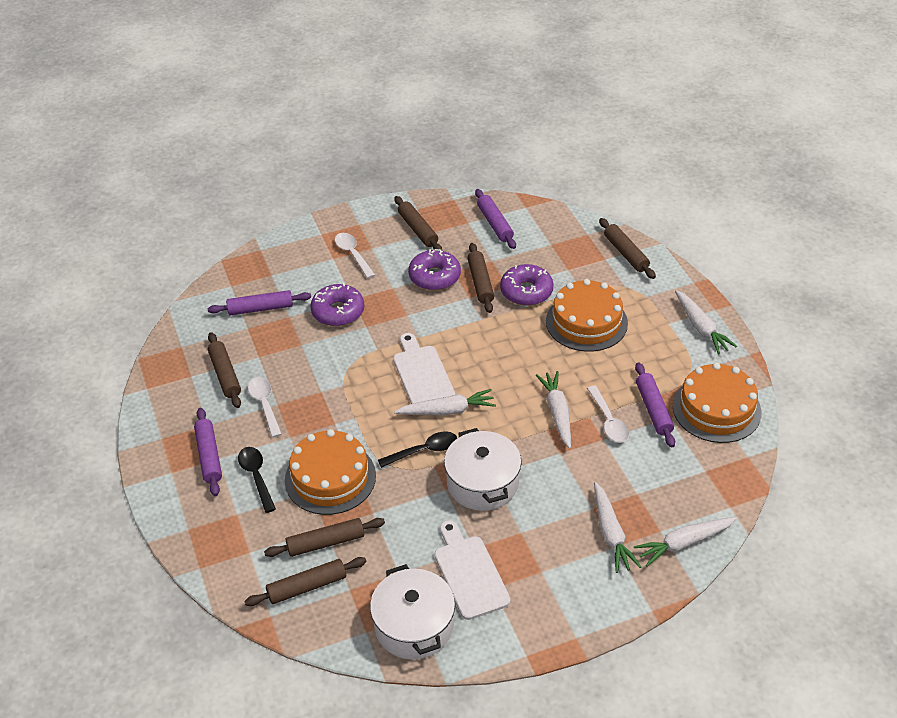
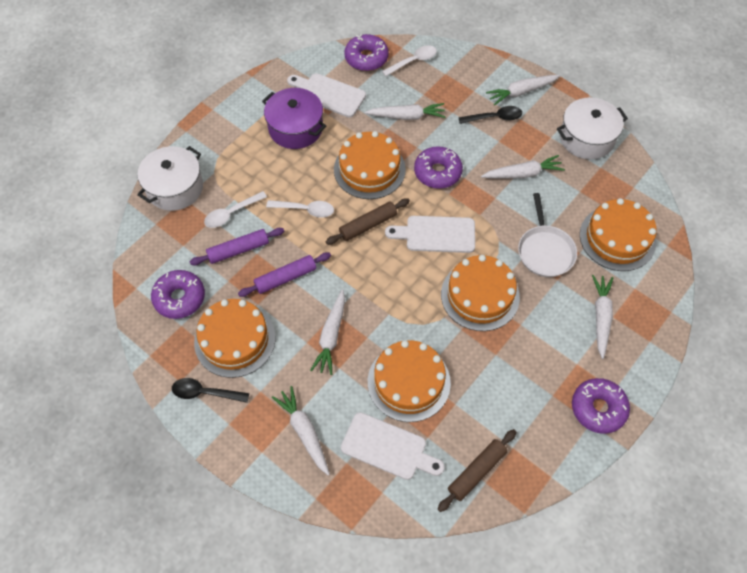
brown rolling pin: [208,332,241,408] [245,557,366,606] [264,518,385,557] [394,196,442,250] [467,243,494,313] [599,218,656,279] = 6 -> [326,198,410,245] [438,429,517,512] = 2
orange cake: [285,429,376,515] [546,279,628,352] [673,363,762,443] = 3 -> [194,299,275,378] [334,131,406,199] [368,340,451,422] [441,255,520,331] [580,198,657,271] = 5
purple donut: [310,283,364,326] [408,249,461,290] [500,264,554,306] = 3 -> [151,270,205,319] [344,34,389,71] [414,146,463,189] [572,378,630,434] = 4
purple pot: none = 0 -> [262,88,326,149] = 1
purple rolling pin: [194,408,222,496] [208,290,311,315] [475,189,516,249] [635,362,675,447] = 4 -> [190,228,284,265] [238,252,331,297] = 2
white carrot: [394,389,496,415] [536,371,571,449] [594,482,641,573] [634,517,737,566] [675,290,737,354] = 5 -> [272,386,330,476] [310,289,345,375] [365,103,445,120] [481,155,565,178] [486,75,560,106] [592,275,613,359] = 6
white cutting board: [393,333,455,404] [435,520,511,620] = 2 -> [287,73,366,117] [341,412,445,480] [385,216,475,253] = 3
white pan: none = 0 -> [518,193,577,277] = 1

